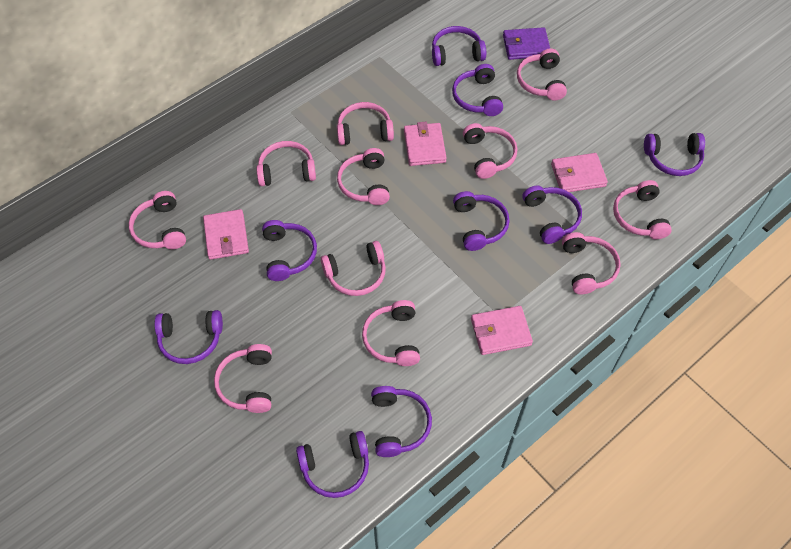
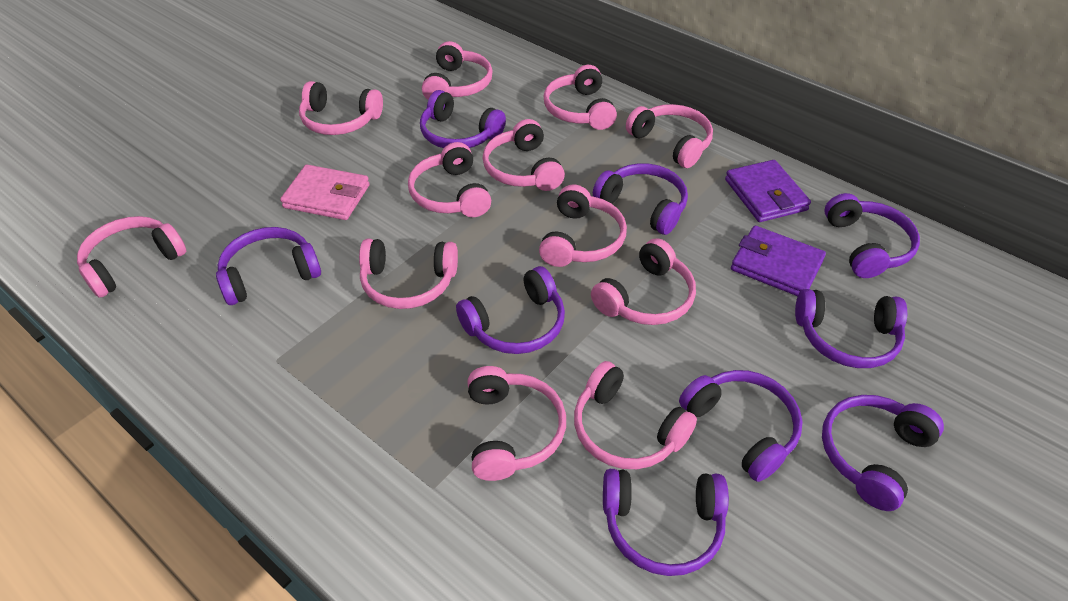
pink headphones: [129,191,186,249] [214,344,272,413] [256,141,316,186] [321,241,386,296] [337,102,394,145] [337,148,390,205] [362,300,420,366] [463,123,517,179] [517,48,567,100] [562,232,621,294] [613,180,672,239] = 11 -> [77,216,186,298] [299,81,383,135] [359,239,458,309] [408,142,491,217] [422,41,493,100] [468,366,566,481] [483,119,565,191] [539,184,627,267] [544,65,617,130] [574,361,697,469] [591,238,696,325] [626,104,713,168] = 12
pink wallet: [203,209,249,260] [404,122,447,166] [471,306,533,355] [551,153,608,192] = 4 -> [280,165,370,220] = 1
purple wallet: [503,27,550,60] = 1 -> [725,160,811,222] [731,226,826,296] = 2

